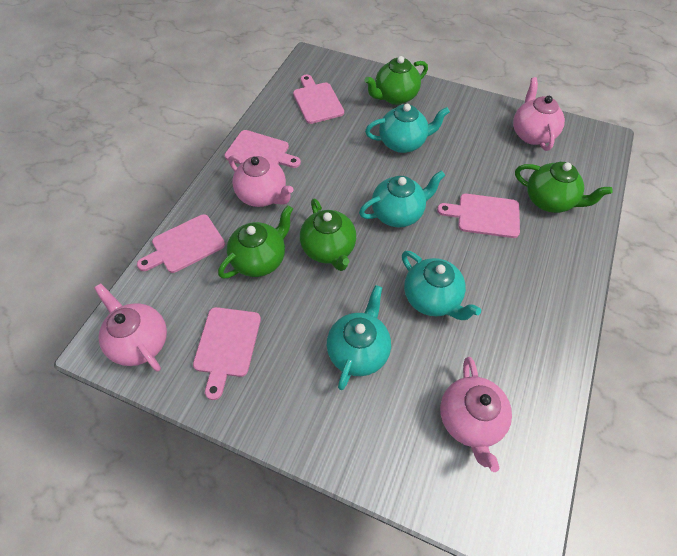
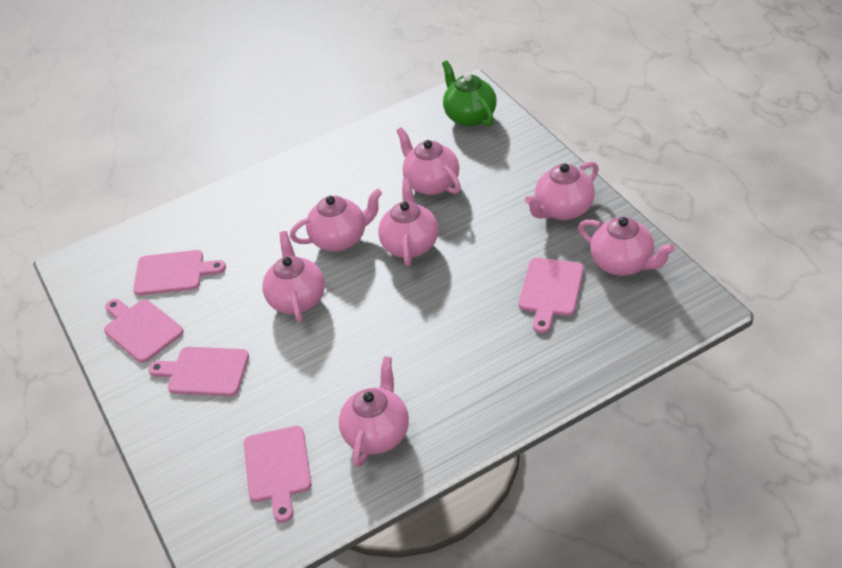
green teapot: [218,205,293,278] [300,199,356,271] [364,56,428,105] [515,162,613,213] = 4 -> [442,61,497,127] = 1
pink teapot: [94,283,167,372] [229,155,294,207] [440,357,512,472] [513,77,565,151] = 4 -> [262,231,325,322] [290,188,382,252] [339,356,409,468] [378,178,438,266] [396,127,461,195] [525,161,599,220] [578,217,675,276] = 7
turquoise teapot: [327,285,391,390] [359,170,445,227] [365,104,450,153] [402,251,481,320] = 4 -> none = 0

